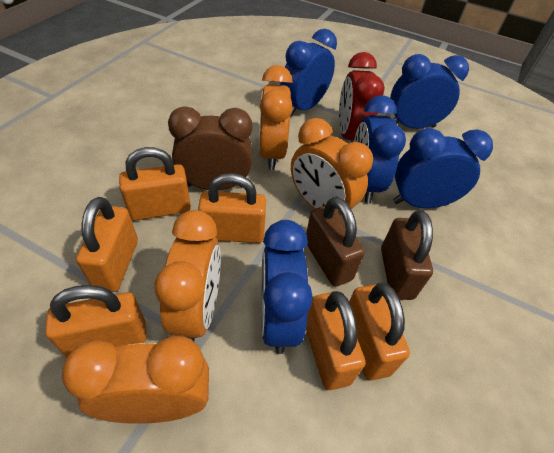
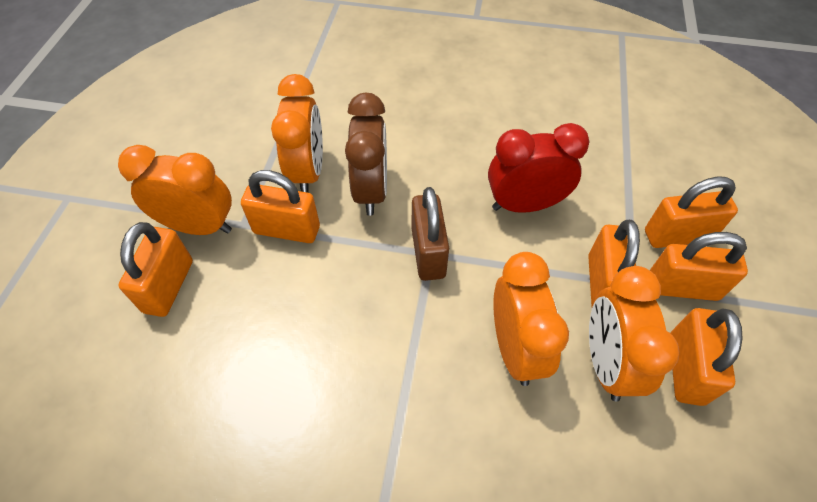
blue clock: [261,220,313,354] [280,29,337,117] [354,95,406,203] [390,54,469,129] [393,128,493,208] = 5 -> none = 0
brown padlock: [306,197,365,287] [381,210,433,300] = 2 -> [412,187,449,281] = 1

